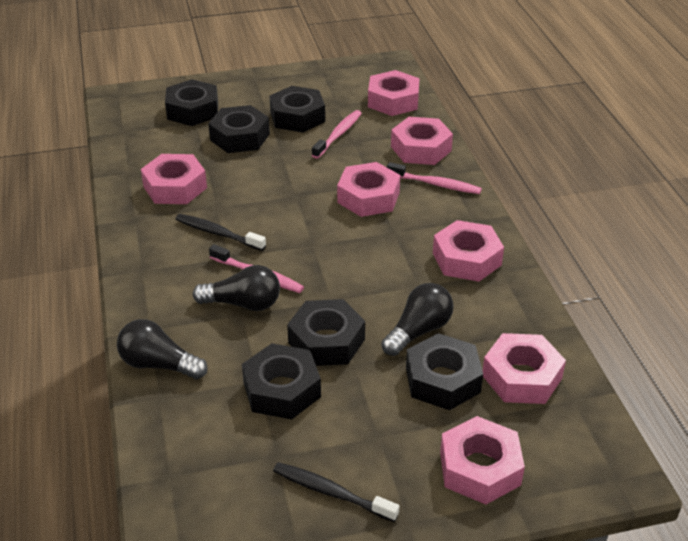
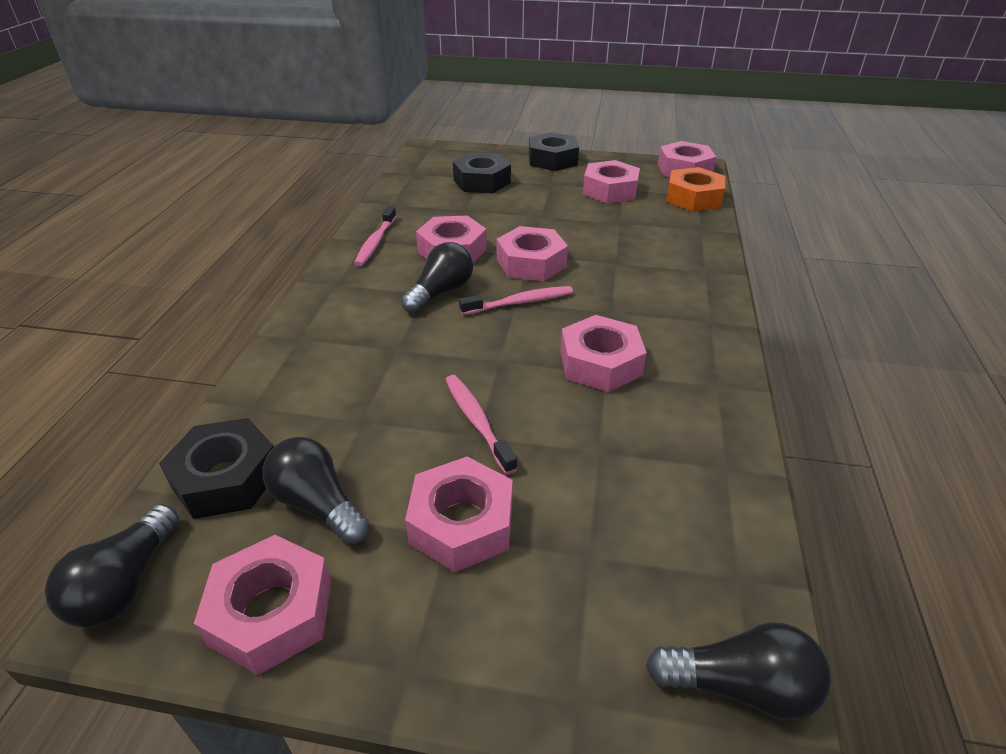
black light bulb: [117,319,208,379] [193,265,280,311] [381,283,454,356] = 3 -> [45,504,179,627] [263,437,370,545] [401,242,473,313] [646,622,831,720] = 4
black nut: [165,79,218,126] [208,105,270,153] [242,343,321,419] [270,86,325,133] [287,299,365,366] [406,333,483,410] = 6 -> [159,418,274,519] [453,153,511,193] [529,132,579,171] = 3
black toothbrush: [176,214,266,251] [273,462,399,522] = 2 -> none = 0
orange nut: none = 0 -> [666,167,725,212] = 1

